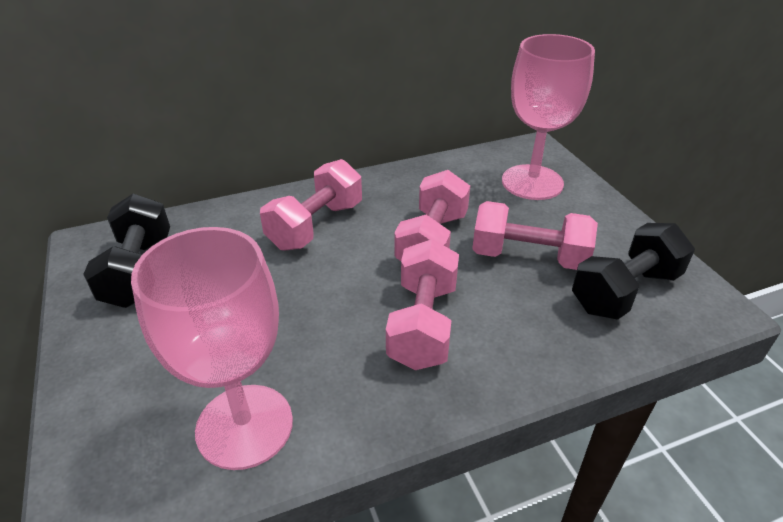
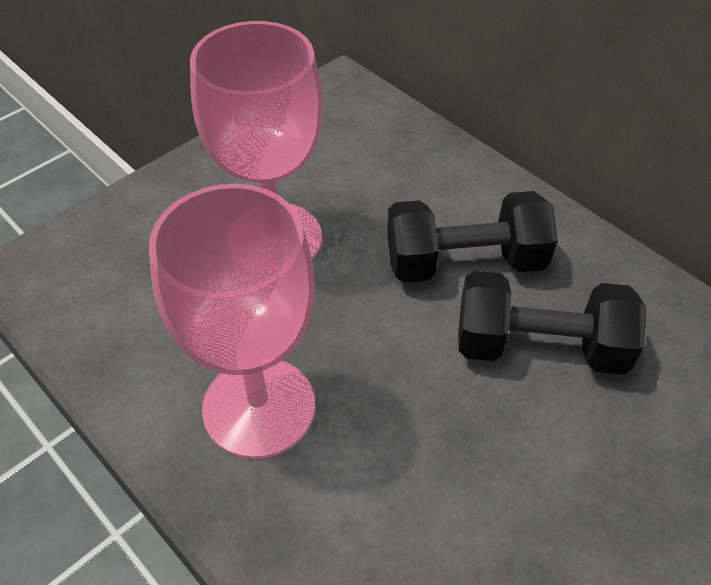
pink dumbbell: [260,159,362,251] [386,239,459,370] [394,170,470,261] [472,201,598,270] = 4 -> none = 0

